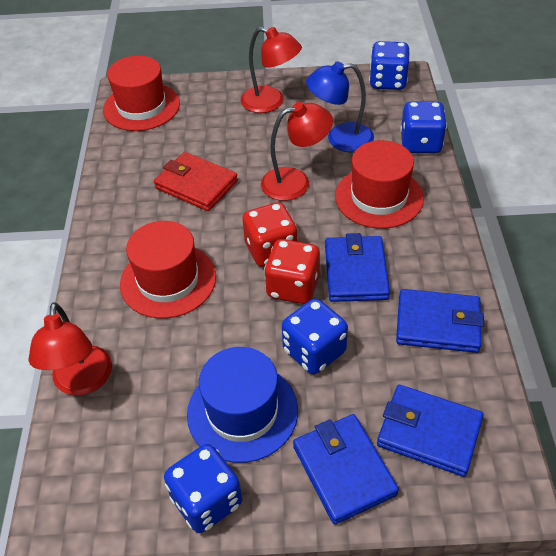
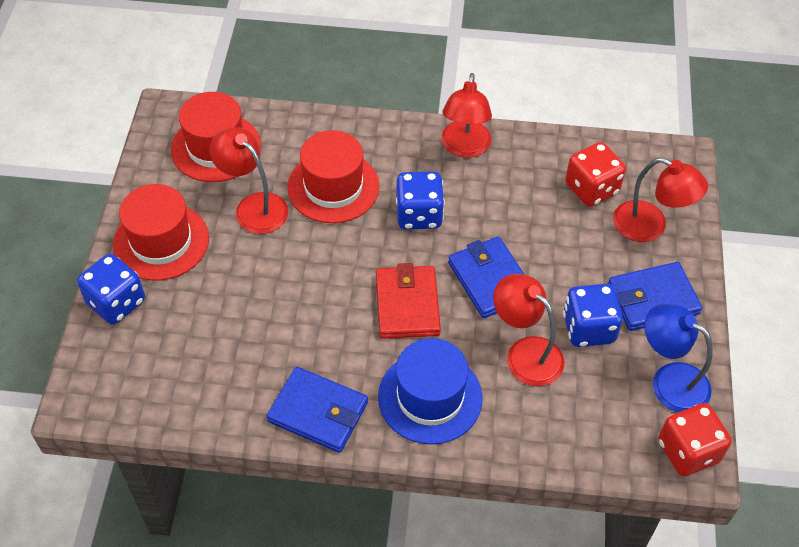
blue dice: [164,444,242,533] [282,299,348,374] [369,41,410,90] [400,101,447,153] = 4 -> [77,254,145,324] [396,171,445,229] [563,284,623,347] = 3
blue wallet: [293,414,399,524] [325,233,390,302] [377,385,484,477] [396,289,484,353] = 4 -> [267,367,368,453] [448,236,525,318] [608,262,702,331] = 3
red lamp: [28,302,112,396] [241,27,302,113] [261,102,333,201] = 3 -> [209,127,288,234] [442,73,492,158] [493,274,564,386] [613,158,708,242] = 4

